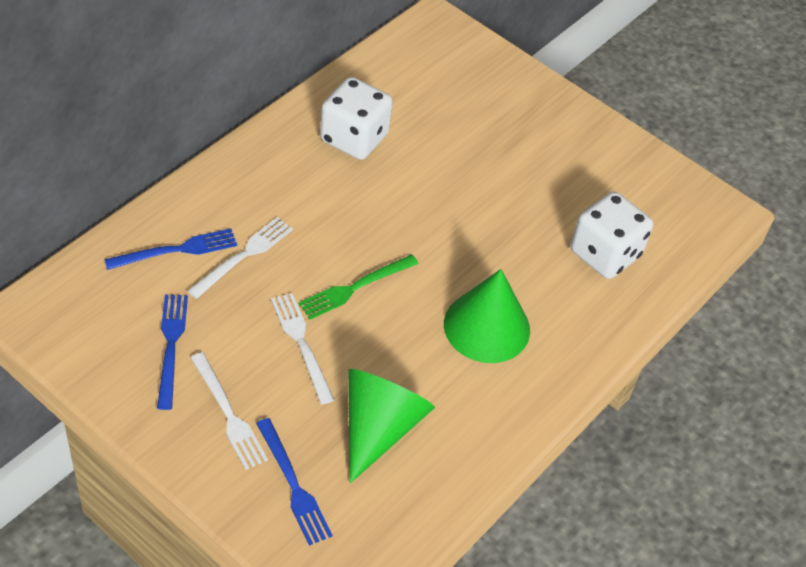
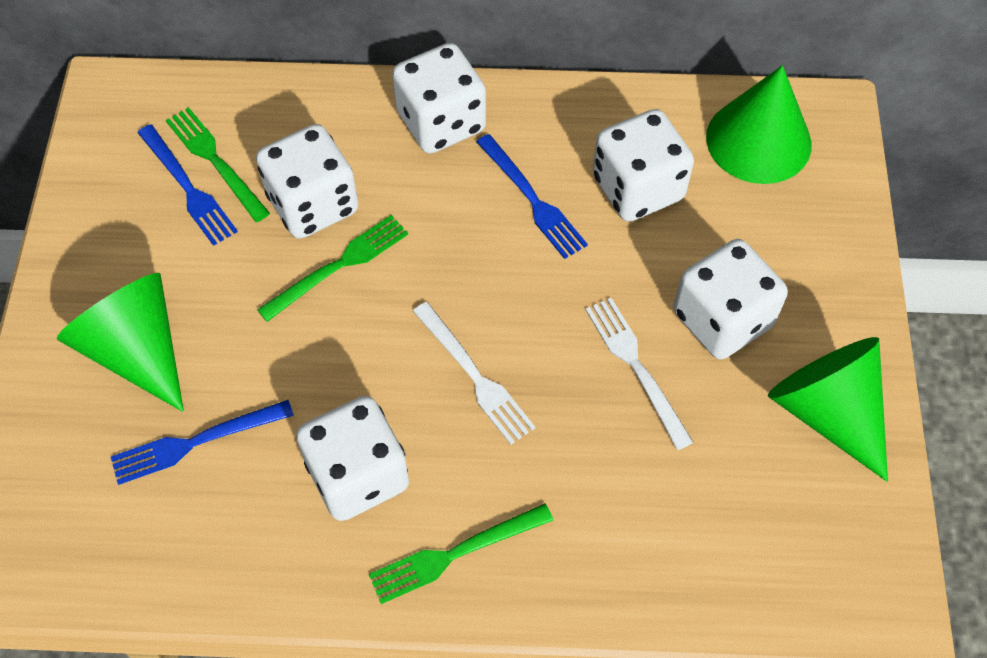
green cone: [348,369,435,483] [444,269,530,363] = 2 -> [57,273,184,412] [706,65,811,184] [768,337,888,482] = 3
green fork: [298,255,418,320] = 1 -> [166,107,270,222] [257,215,408,322] [369,503,553,604] = 3
white dice: [320,77,393,160] [571,192,653,279] = 2 -> [256,124,359,239] [296,396,409,521] [392,43,486,153] [593,109,694,222] [673,239,788,360] = 5
white fork: [188,217,293,299] [191,352,268,470] [271,293,334,404] = 3 -> [413,302,535,445] [586,298,694,450] = 2

